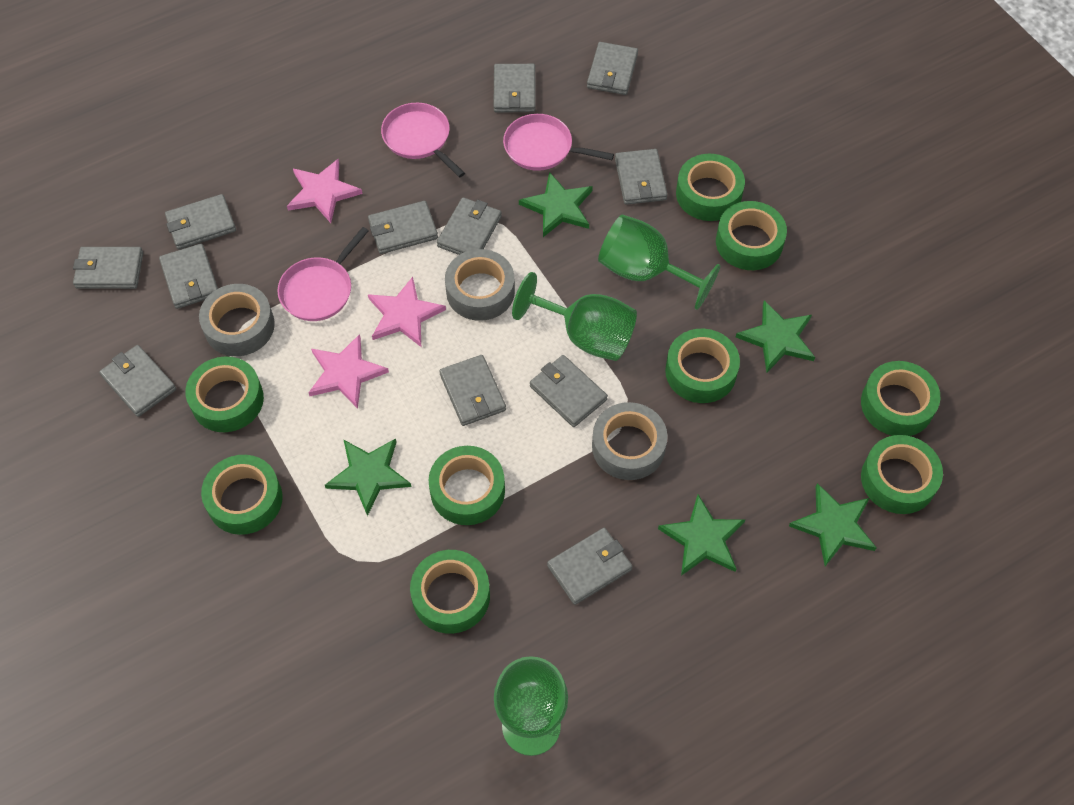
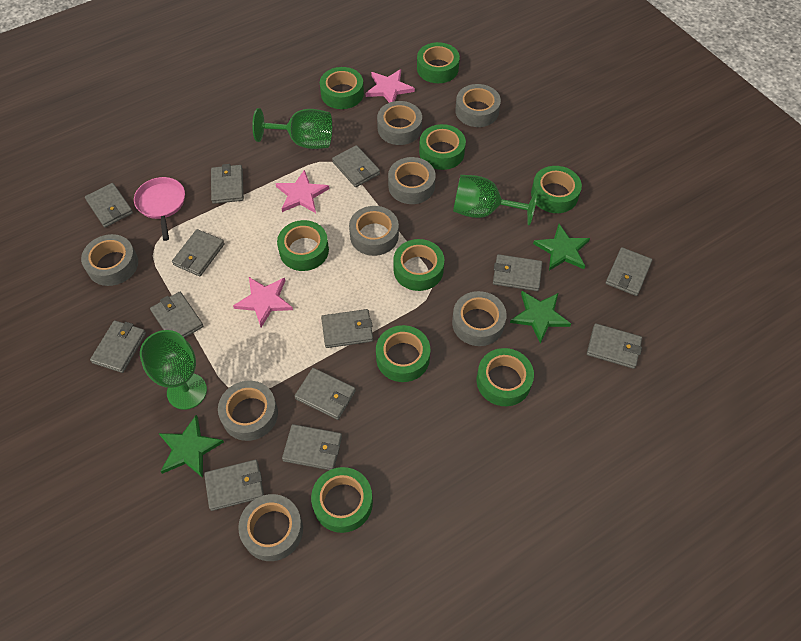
green star: [325,438,411,516] [519,172,593,237] [658,495,746,576] [736,300,815,373] [789,483,877,566] = 5 -> [158,415,224,478] [510,291,571,344] [533,224,590,271] = 3
grey tape: [199,284,275,356] [445,249,515,321] [592,402,668,480] = 3 -> [81,234,138,286] [218,381,278,441] [238,494,303,561] [349,206,399,256] [377,101,422,145] [388,157,436,204] [452,291,507,346] [455,84,501,127] = 8
grey wallet: [73,247,143,289] [99,345,176,417] [159,243,218,309] [165,194,236,250] [368,201,438,254] [437,197,502,255] [439,355,506,426] [493,64,536,112] [530,355,608,427] [547,528,633,605] [587,42,638,95] [615,149,668,205] = 12 -> [85,183,133,227] [90,320,146,373] [150,292,203,338] [172,229,225,276] [204,460,264,511] [211,164,244,204] [282,424,342,470] [295,368,356,420] [321,309,373,348] [332,145,380,187] [493,254,542,291] [587,323,642,369] [606,247,652,296] = 13
pink pan: [277,227,369,321] [381,103,465,178] [503,114,614,171] = 3 -> [134,177,185,241] = 1

